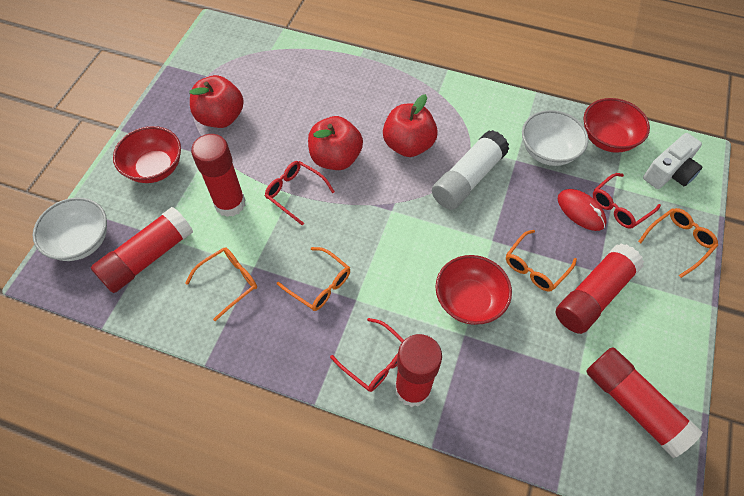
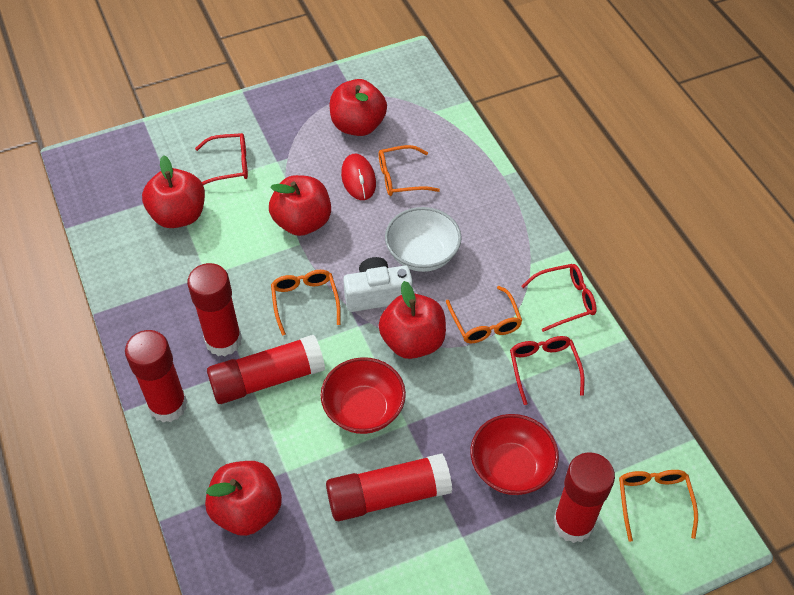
red apple: [189,75,244,128] [308,116,363,170] [383,94,438,157] = 3 -> [142,155,205,228] [205,461,282,536] [269,175,331,236] [330,79,387,136] [379,281,446,359] = 5
red bowl: [113,126,181,183] [435,255,512,325] [584,98,650,153] = 3 -> [321,357,406,434] [470,414,559,495] = 2
white bowl: [33,197,107,261] [522,110,589,166] = 2 -> [385,207,462,272] = 1
white glue stick: [432,130,509,210] = 1 -> none = 0

